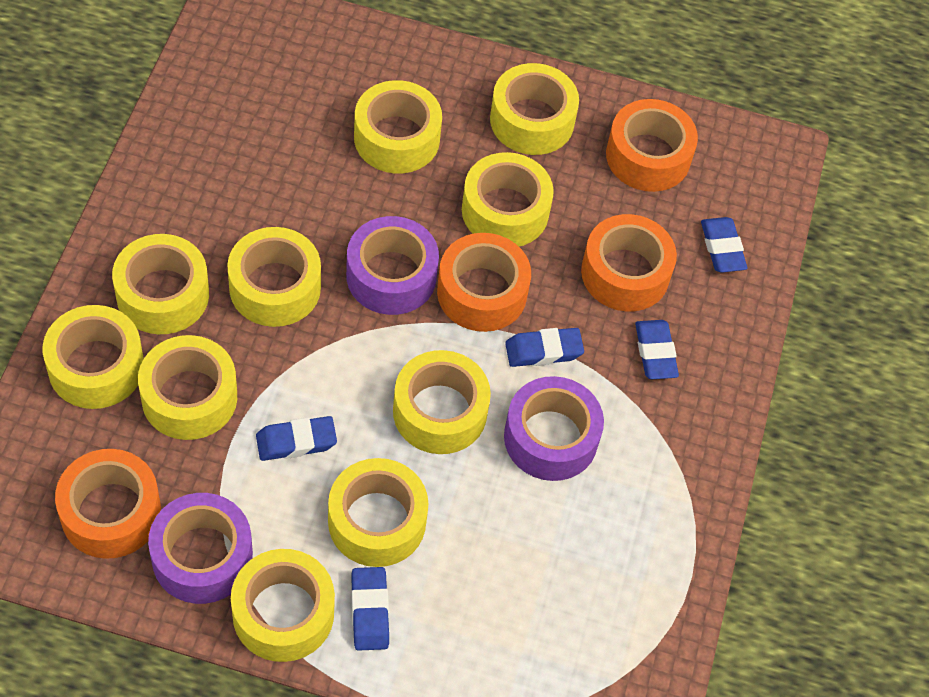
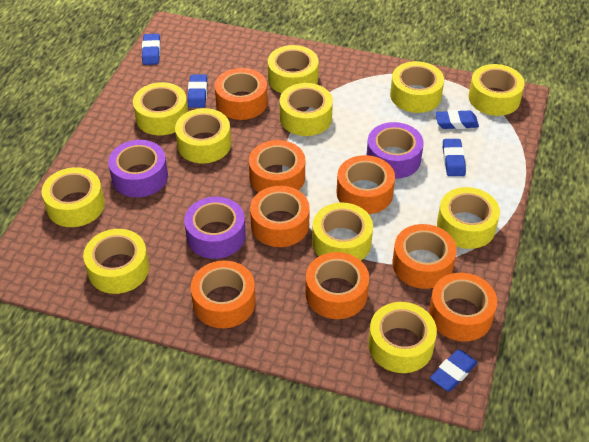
orange tape: [55,449,161,559] [437,233,531,332] [581,214,677,312] [606,99,698,192] = 4 -> [191,261,256,328] [215,68,268,120] [249,140,305,193] [250,186,310,247] [305,252,369,319] [336,155,395,214] [392,224,457,289] [429,273,497,341] = 8
yellow tape: [43,305,144,409] [112,234,209,334] [138,335,237,440] [227,227,321,327] [231,549,335,662] [328,458,428,567] [354,80,442,173] [393,350,491,454] [462,152,554,247] [490,63,579,155] = 10 -> [42,167,105,227] [83,229,149,294] [133,82,188,135] [175,108,231,164] [268,45,319,94] [279,83,333,136] [312,203,373,260] [368,302,437,373] [390,61,444,113] [437,187,500,249] [468,64,525,116] = 11

